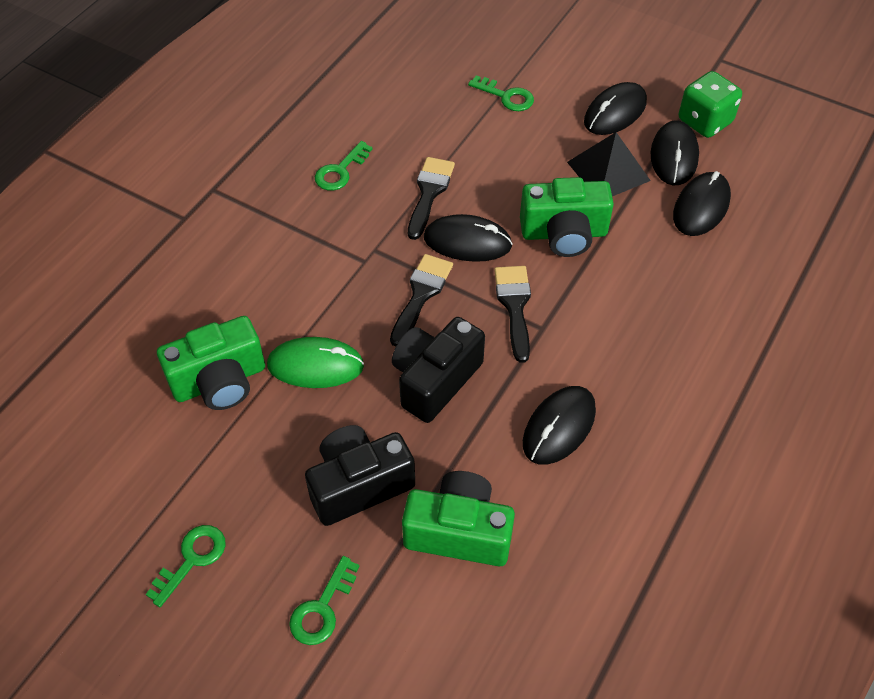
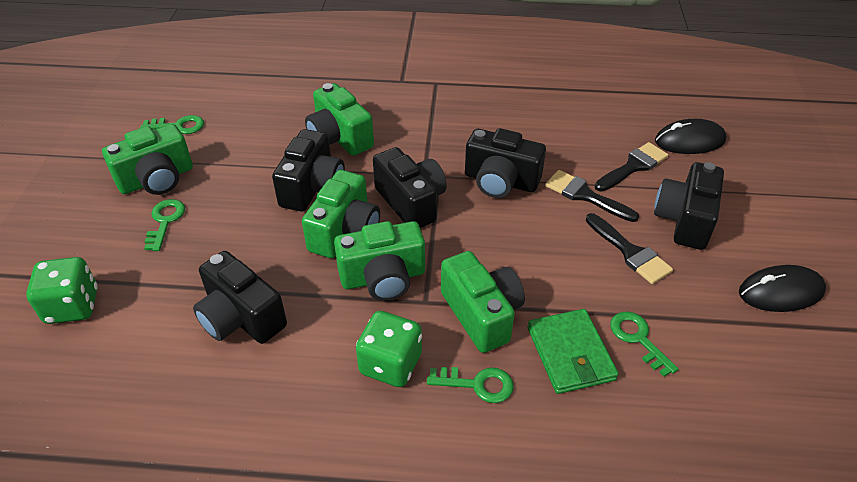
black camera: [305,425,415,526] [392,317,485,423] = 2 -> [193,251,287,344] [272,129,345,211] [373,147,447,228] [465,128,546,198] [654,162,724,250] = 5
black mouse: [424,214,513,262] [523,386,596,465] [584,82,647,135] [651,120,699,185] [673,171,731,236] = 5 -> [655,119,727,154] [739,265,826,312] = 2
black pyramid: [567,132,651,196] = 1 -> none = 0
green camera: [157,316,265,410] [402,471,515,566] [520,177,614,257] = 3 -> [102,124,193,195] [302,170,380,258] [305,83,374,156] [334,221,425,301] [441,251,525,353] = 5
green dice: [679,71,742,138] = 1 -> [26,257,98,324] [356,311,422,387] = 2
green mouse: [267,337,364,388] = 1 -> none = 0
green wallet: none = 0 -> [528,309,619,394] = 1

